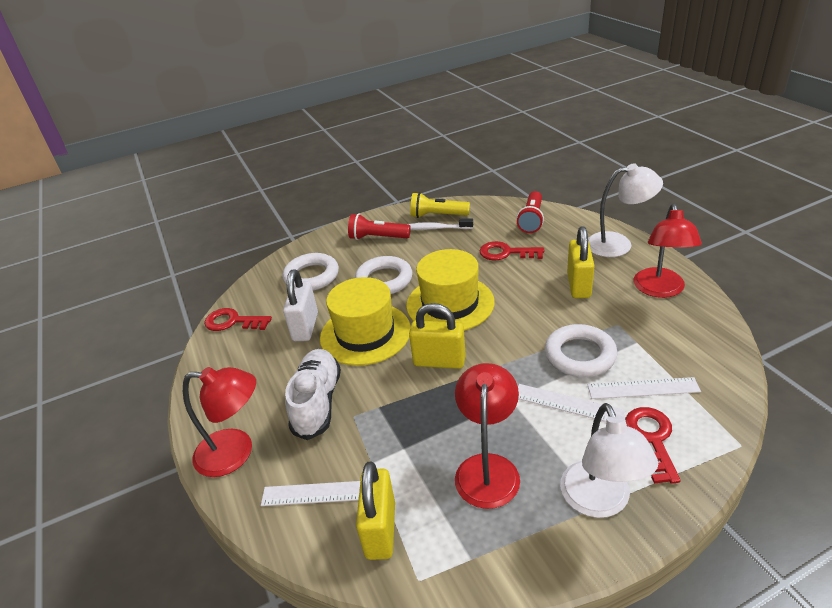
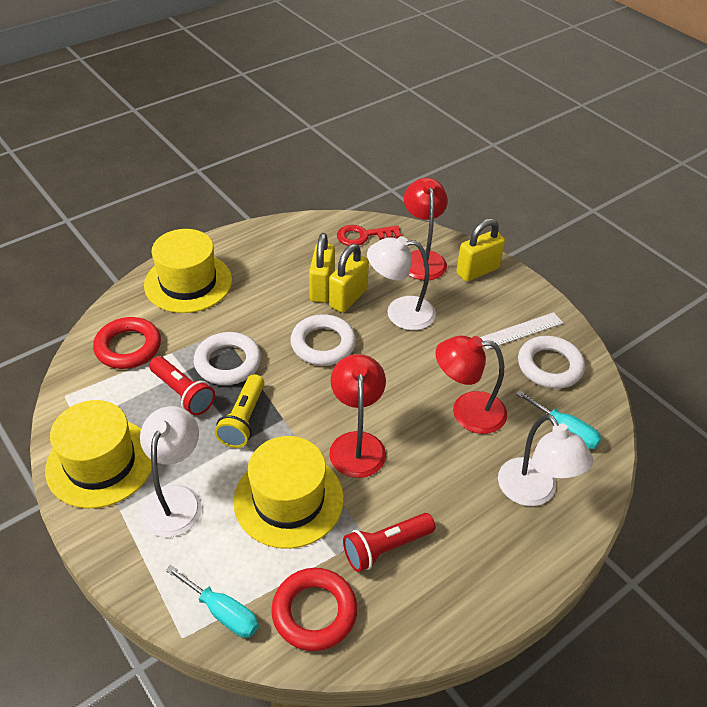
red key: [204,308,272,331] [480,241,544,260] [625,407,681,484] = 3 -> [337,225,401,246] = 1
red ring: none = 0 -> [93,317,161,369] [271,568,357,651] = 2
turquoise screwdriver: none = 0 -> [165,565,259,638] [516,390,602,449] = 2
white lamp: [560,403,658,518] [588,163,663,257] = 2 -> [140,406,202,537] [367,236,436,330] [498,414,593,506] = 3
white padlock: [283,269,318,341] = 1 -> none = 0
white ruler: [261,481,360,506] [518,384,625,422] [587,377,701,399] = 3 -> [480,312,563,349] = 1
white shoe: [285,349,341,440] = 1 -> none = 0
white toothbrush: [409,218,473,230] = 1 -> none = 0
yellow hat: [320,277,411,366] [406,249,495,331] = 2 -> [45,400,152,508] [144,229,232,313] [233,436,344,549] = 3

